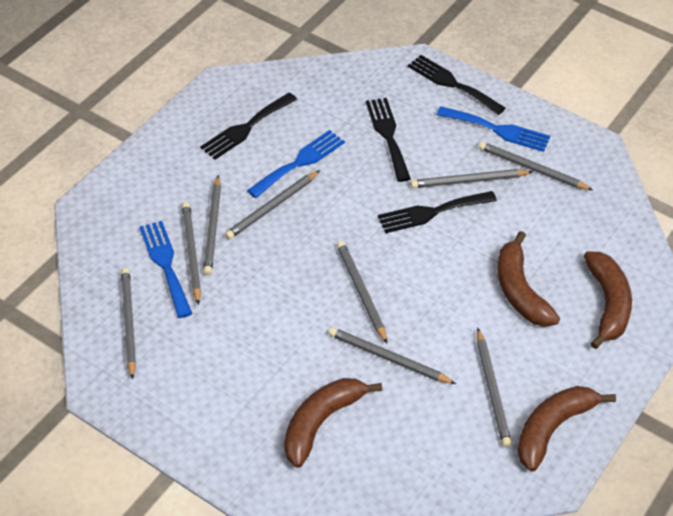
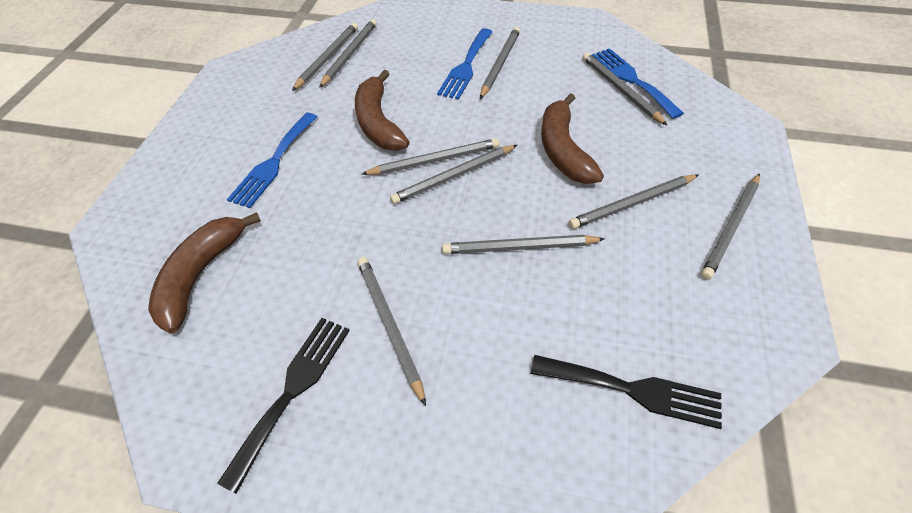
black fork: [200,93,297,159] [366,98,411,182] [378,191,497,233] [408,55,506,115] = 4 -> [217,318,350,493] [531,355,722,429] = 2
brown banana: [284,378,382,468] [498,231,560,327] [517,386,616,472] [584,252,632,349] = 4 -> [148,212,261,333] [355,70,409,151] [541,93,604,184] = 3
grey pencil: [121,268,136,380] [182,202,201,305] [203,175,221,275] [225,170,320,239] [329,327,456,384] [337,241,387,343] [410,169,533,188] [477,328,512,447] [479,142,593,190] = 9 -> [292,23,358,91] [319,19,377,88] [357,257,426,406] [362,138,500,175] [390,145,517,204] [442,235,604,254] [480,27,520,99] [569,174,699,229] [583,52,668,126] [701,173,760,280] = 10

